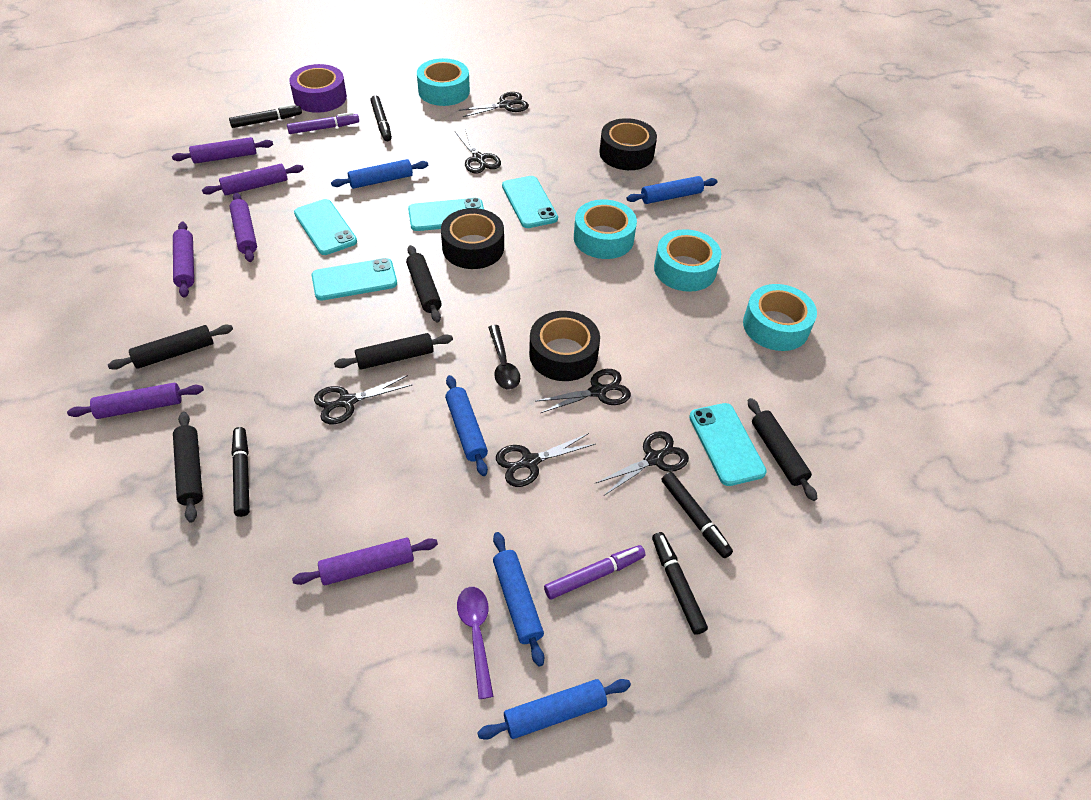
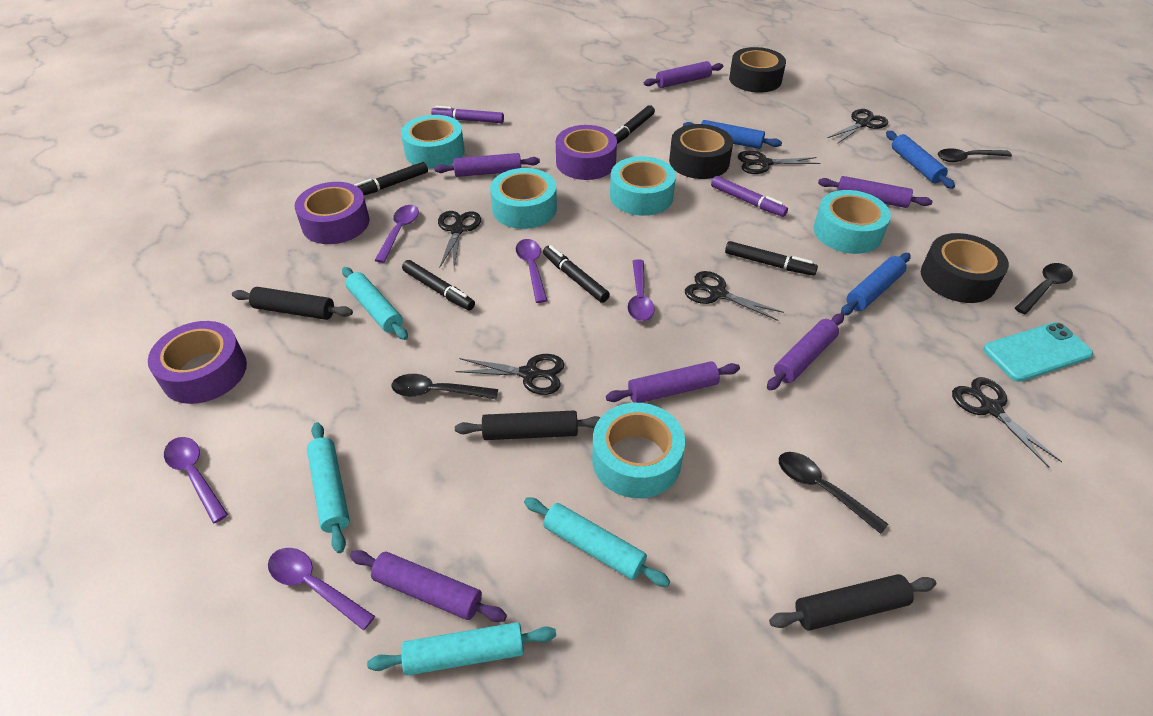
black rolling pin: [108,325,233,370] [173,412,203,523] [334,333,453,370] [406,245,442,323] [748,398,817,501] = 5 -> [232,287,353,320] [455,411,601,440] [769,574,936,631] = 3
black spoon: [488,325,520,390] = 1 -> [392,374,498,399] [779,452,888,534] [938,149,1012,162] [1015,263,1073,314] = 4
blue rolling pin: [331,159,428,189] [445,375,488,476] [477,679,631,740] [493,532,544,667] [627,176,718,204] = 5 -> [683,120,782,149] [841,253,911,315] [886,131,955,189] = 3
purple spoon: [457,587,494,699] = 1 -> [164,437,228,523] [268,548,375,630] [374,205,419,263] [516,239,548,303] [627,259,655,321] = 5
purple tape: [289,64,347,113] = 1 -> [148,321,247,404] [294,182,369,244] [556,125,617,180] = 3
turquoise phone: [294,199,357,255] [312,258,397,300] [408,198,484,231] [502,176,558,228] [689,403,767,486] = 5 -> [983,322,1093,382] = 1
turquoise rolling pin: none = 0 -> [307,422,350,553] [342,267,408,340] [367,622,556,676] [524,497,670,587] = 4
turquoise tape: [417,58,470,106] [574,199,637,259] [654,229,721,292] [743,284,817,351] = 4 -> [401,115,465,168] [490,168,557,229] [592,403,685,498] [610,156,676,216] [814,190,891,254] = 5

